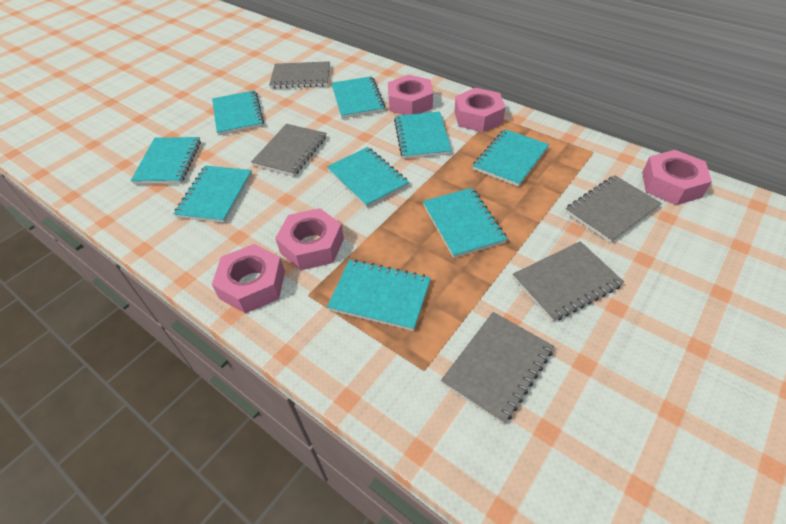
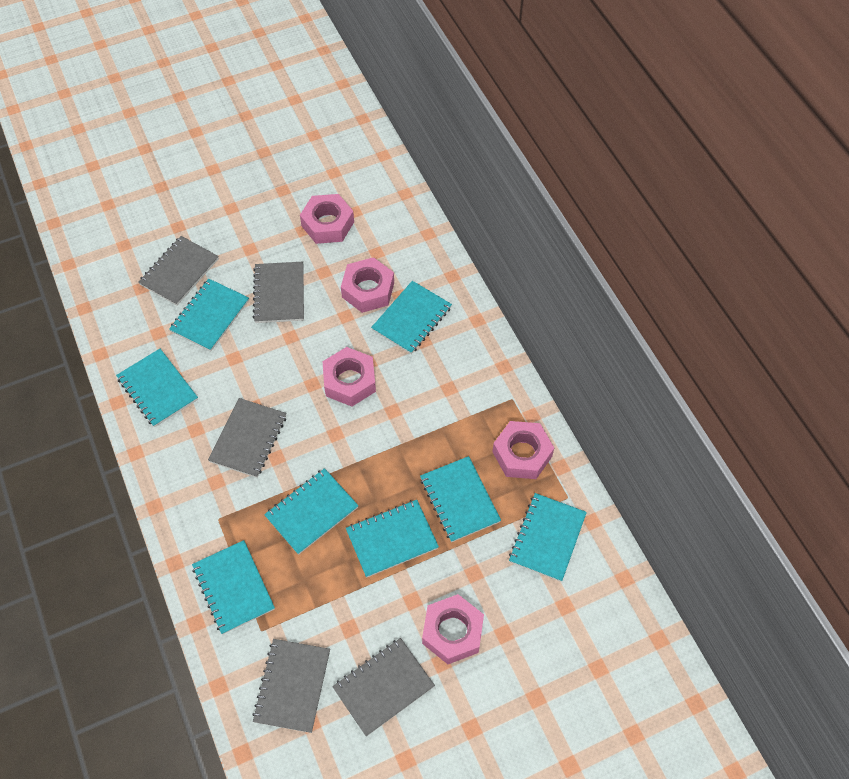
turquoise notebook: [131,137,201,184] [173,166,252,223] [212,90,264,135] [327,147,409,208] [327,259,431,331] [331,76,385,119] [394,112,452,159] [423,188,507,258] [473,129,549,187] = 9 -> [116,349,198,427] [169,279,249,351] [192,540,275,634] [264,468,359,555] [346,500,439,578] [371,281,452,354] [420,456,501,542] [509,493,587,582] = 8

